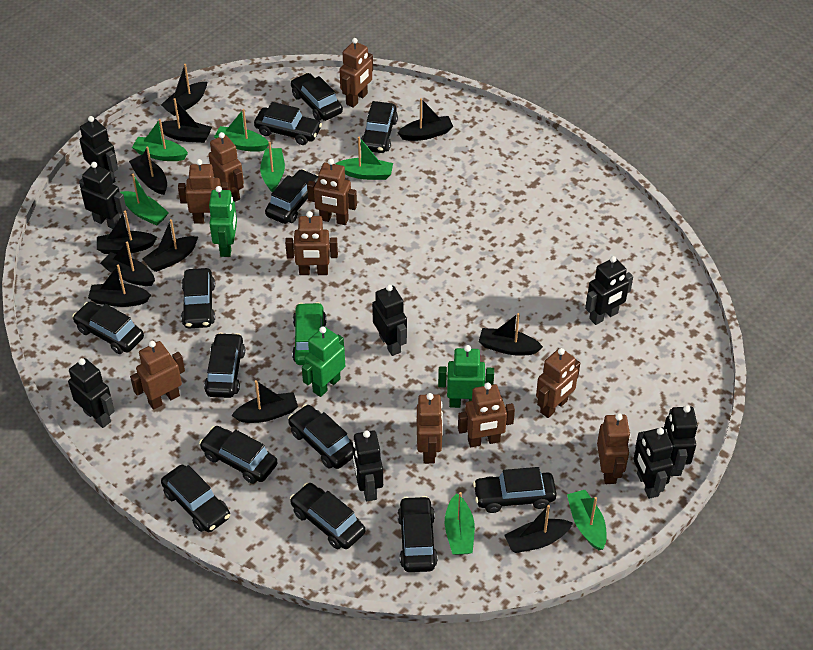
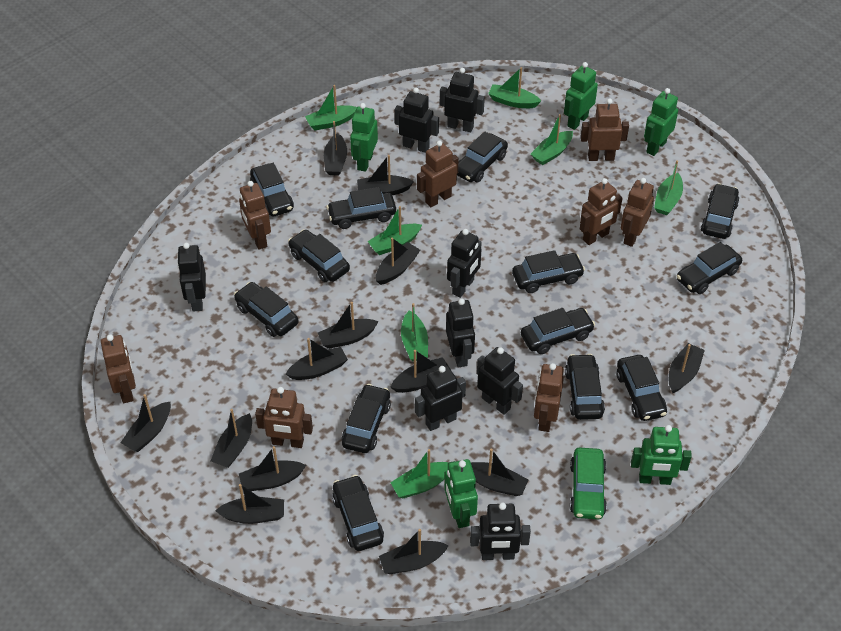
black boat: [88,265,151,307] [97,211,157,254] [100,241,155,286] [129,147,167,195] [142,219,198,272] [159,98,212,143] [161,64,207,116] [232,380,298,423] [397,98,453,141] [479,313,543,356] [504,505,573,553] = 11 -> [121,394,171,452] [211,409,252,468] [215,484,284,524] [239,446,306,491] [286,338,348,380] [318,302,379,349] [324,121,347,176] [357,155,414,195] [376,238,420,285] [379,529,449,574] [391,350,450,393] [471,449,529,496] [669,343,705,393] = 13
brown robot: [130,341,185,410] [178,159,229,224] [209,132,244,202] [285,211,338,275] [307,159,357,225] [339,38,373,108] [417,393,443,464] [458,383,515,447] [536,348,580,418] [597,413,630,484] = 10 -> [101,334,136,403] [239,181,271,250] [255,387,313,448] [417,140,459,207] [534,363,564,432] [580,98,629,161] [580,178,623,245] [621,178,654,247] = 8
green robot: [209,186,237,257] [302,327,345,397] [438,345,494,408] = 3 -> [350,103,378,172] [445,459,478,528] [564,62,598,130] [631,425,692,485] [644,88,678,156] = 5

